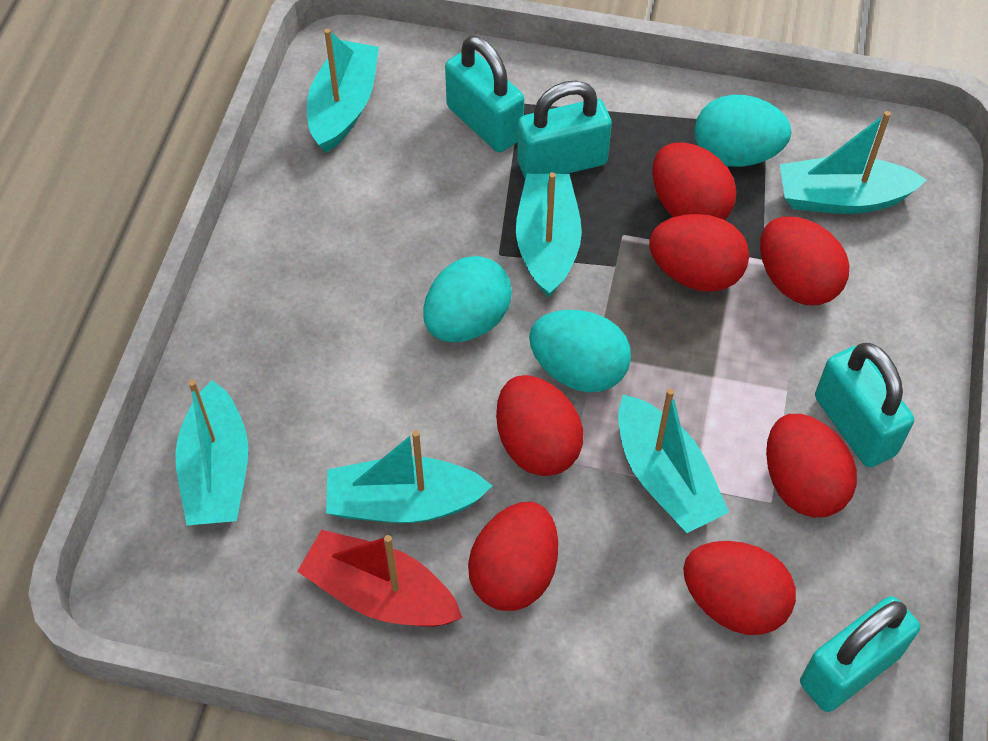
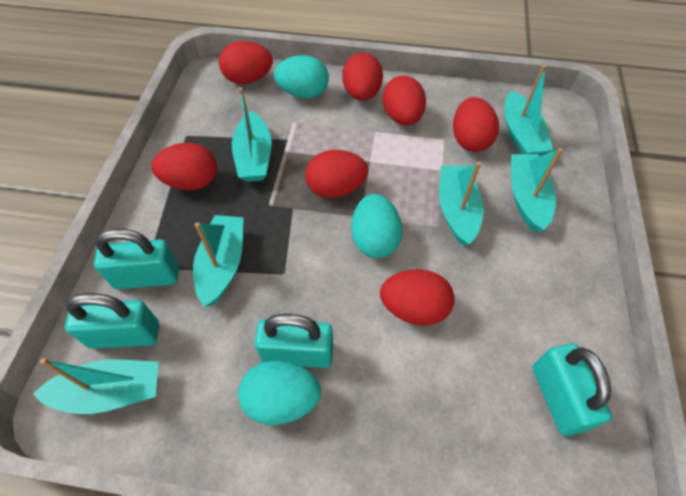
red boat: [297,530,463,627] = 1 -> none = 0

